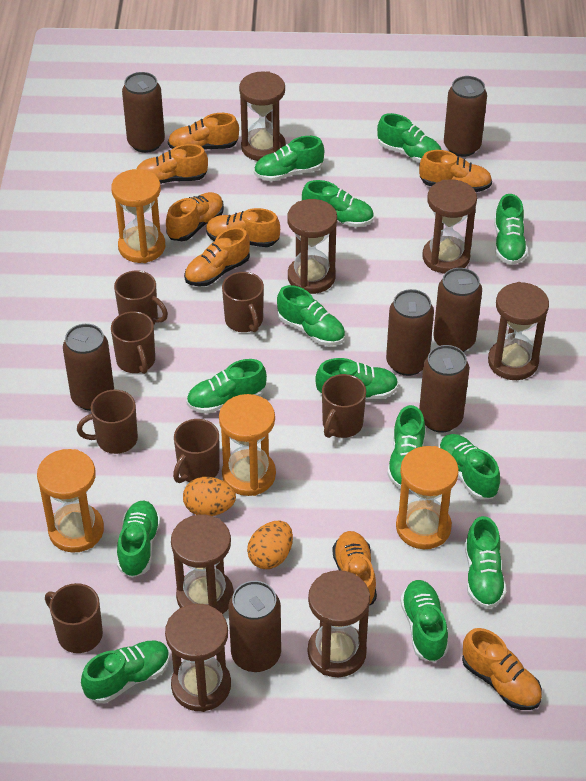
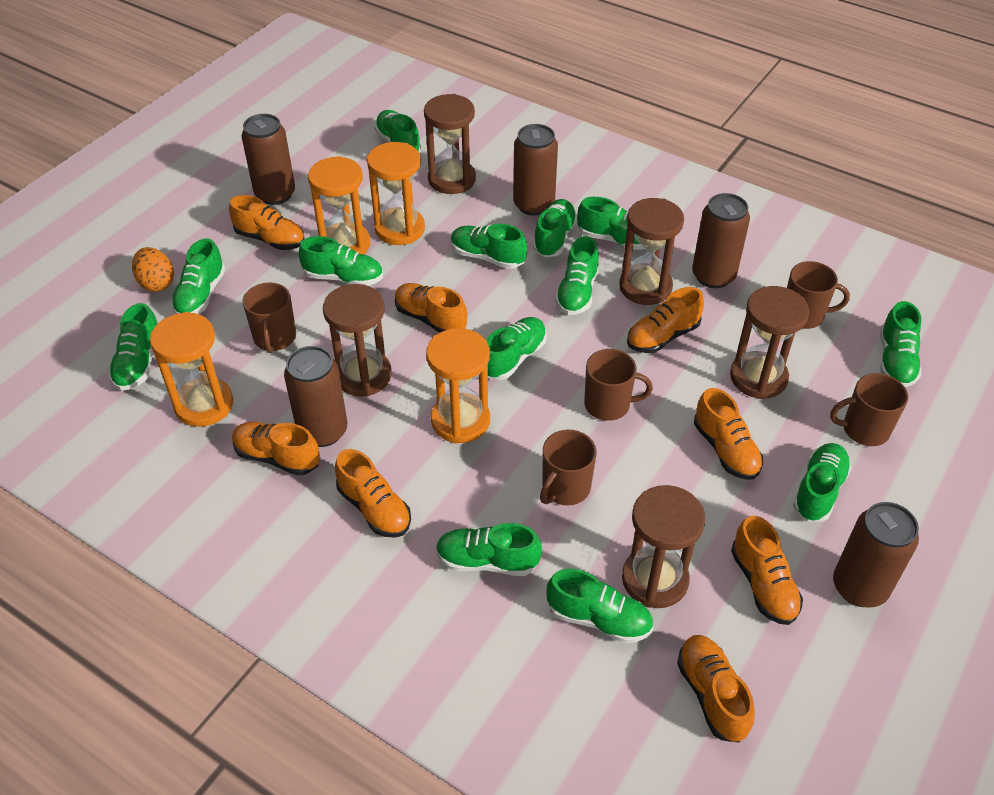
brown can: [63,324,114,411] [122,72,165,153] [228,581,281,672] [386,289,434,376] [419,345,469,433] [433,268,482,352] [444,76,487,157] = 7 -> [242,114,295,205] [284,346,347,447] [513,124,558,216] [692,193,750,288] [833,502,919,608] = 5
brown hourglass: [165,604,231,712] [171,515,234,614] [239,71,286,161] [287,199,337,294] [308,570,370,677] [423,179,477,274] [488,282,549,380] = 7 -> [323,284,392,397] [424,94,476,194] [619,198,684,305] [622,485,705,608] [730,286,809,399] = 5
brown mug: [45,583,103,653] [77,390,138,454] [111,311,155,374] [114,270,168,324] [173,419,220,483] [222,272,264,332] [322,374,366,438] = 7 -> [243,283,296,353] [540,430,597,505] [584,349,653,421] [787,261,850,329] [830,373,908,446] = 5
orange egg: [183,477,236,516] [247,521,293,569] = 2 -> [132,247,174,292] = 1

